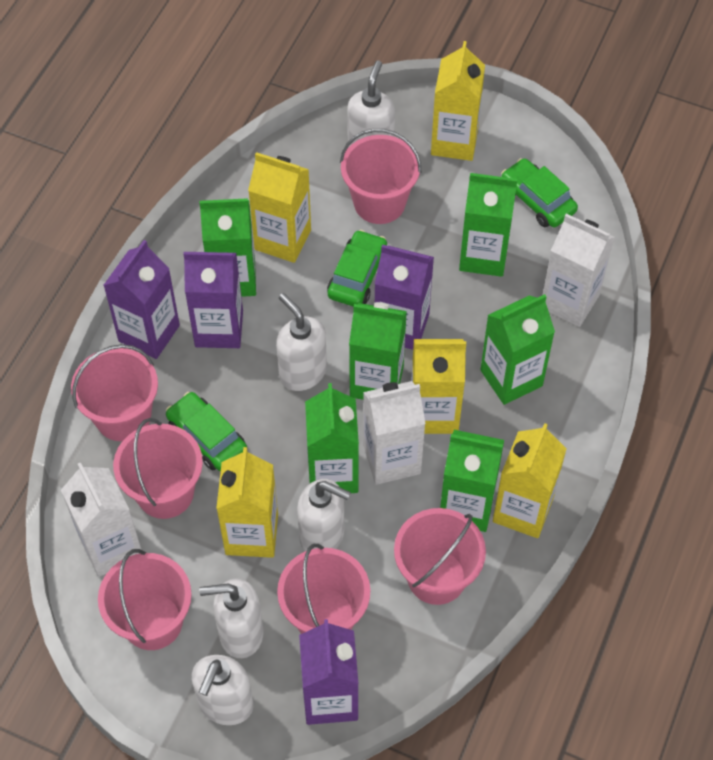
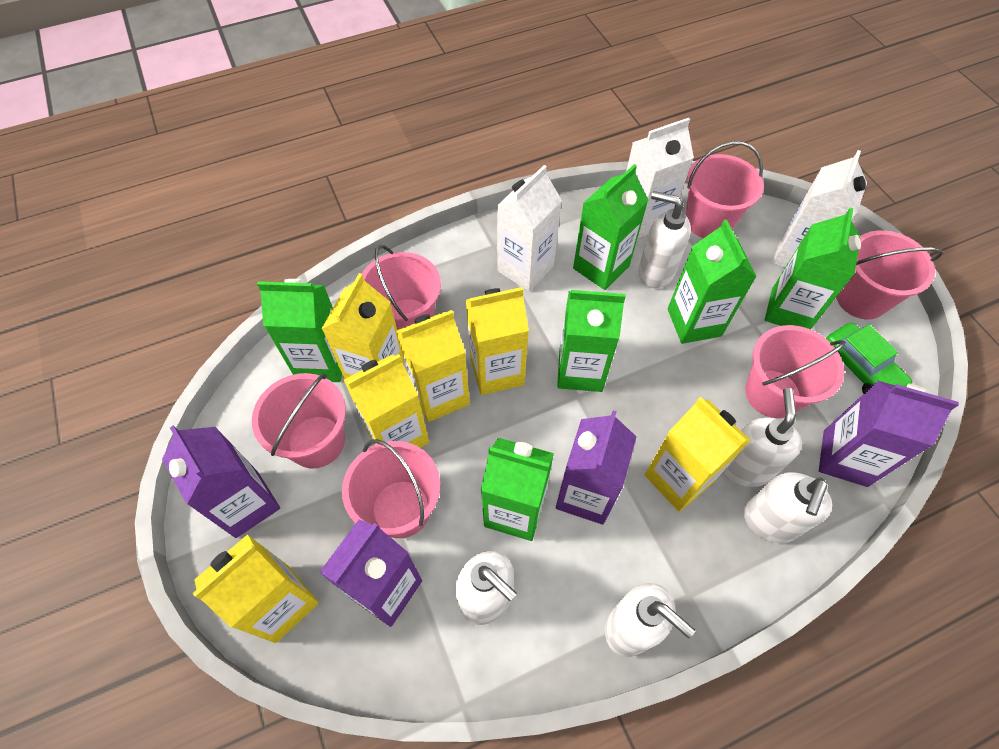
green car: [166,392,247,471] [327,230,387,307] [501,158,578,227] = 3 -> [826,323,912,394] = 1
yellow carton: [216,447,278,558] [248,152,311,263] [411,339,466,434] [431,41,485,161] [493,423,566,538] = 5 -> [192,534,319,643] [322,273,404,379] [344,354,429,448] [396,310,470,422] [466,287,529,395] [645,397,751,512] = 6

